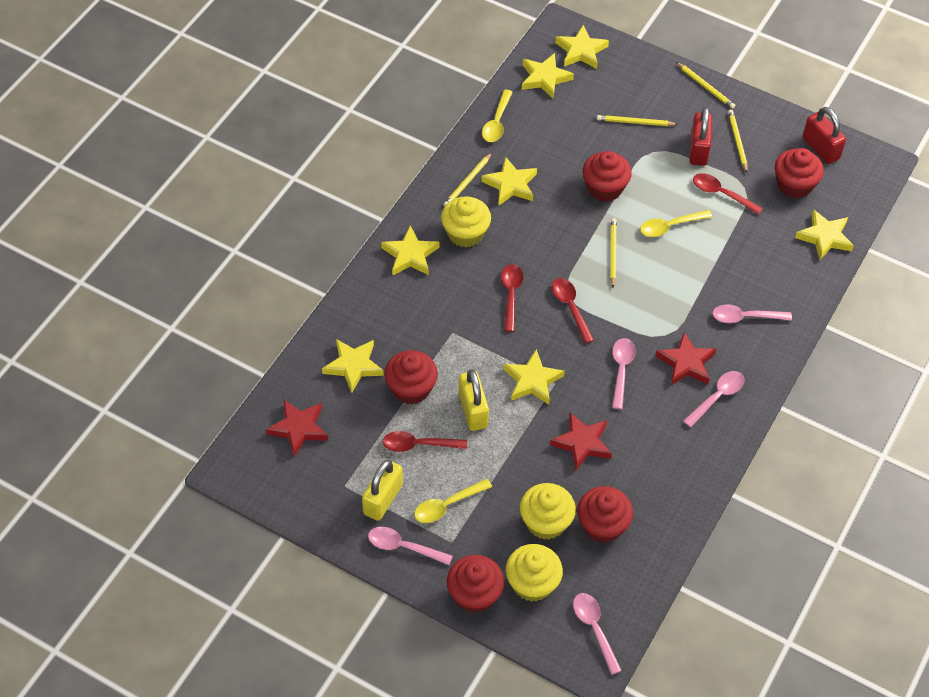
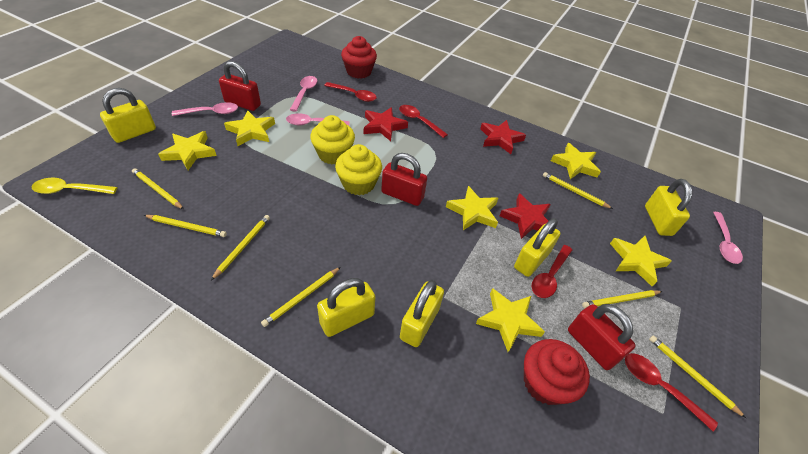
pink spoon: [368,527,453,565] [573,593,622,675] [612,338,636,409] [683,371,744,428] [712,304,792,323] = 5 -> [172,102,238,116] [286,113,350,126] [290,76,317,112] [713,212,743,264] = 4
red cupcake: [384,350,438,404] [447,555,504,613] [577,486,633,543] [583,151,632,202] [775,148,824,199] = 5 -> [341,36,377,79] [524,339,590,405] = 2
red padlock: [689,107,712,166] [803,107,846,164] = 2 -> [219,61,261,111] [381,153,427,206] [568,304,636,370] = 3
yellow cupcake: [441,196,491,248] [506,544,563,602] [520,483,576,540] = 3 -> [310,115,355,164] [335,144,382,195] = 2
yellow padlock: [362,460,403,521] [458,369,489,431] = 2 -> [100,88,156,143] [317,278,375,337] [400,280,444,347] [514,218,561,277] [645,179,692,236] = 5
yellow pencil: [443,153,492,206] [597,115,678,126] [610,218,617,287] [676,62,735,109] [728,109,747,173] = 5 -> [132,168,184,209] [144,215,227,237] [211,215,270,280] [261,267,341,327] [543,172,613,209] [582,290,663,308] [649,336,746,418] = 7
yellow spoon: [414,479,492,523] [482,90,513,142] [640,210,712,237] = 3 -> [32,178,117,194] = 1
yellow star: [322,339,384,393] [381,226,440,276] [481,156,537,206] [503,349,565,405] [522,53,574,99] [555,25,609,69] [795,209,854,260] = 7 -> [158,131,217,170] [224,111,275,146] [446,186,498,230] [476,288,545,352] [551,143,601,179] [610,236,672,286] = 6

